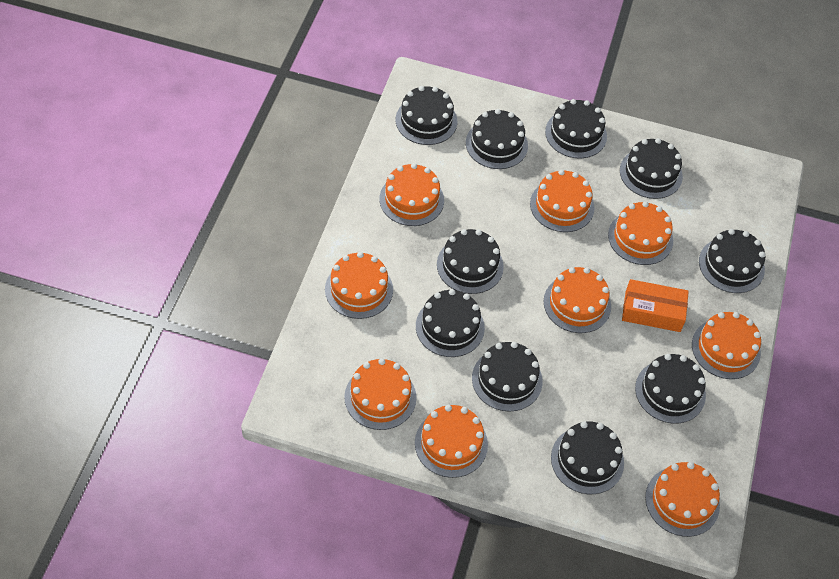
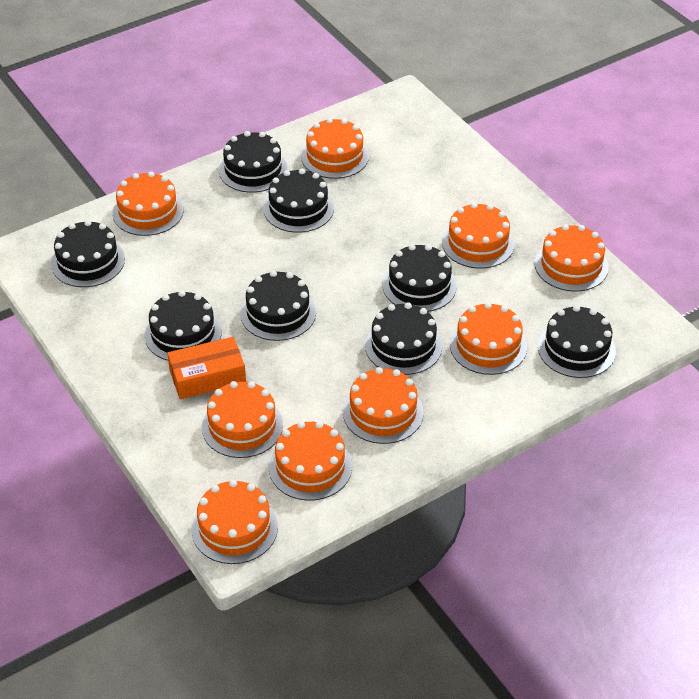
black cake: [396,86,457,145] [416,289,485,357] [437,229,504,294] [466,109,528,169] [472,342,542,412] [545,99,607,158] [551,421,624,494] [620,138,683,199] [635,354,706,424] [699,229,765,293] = 10 -> [51,220,125,287] [145,290,221,361] [219,131,287,193] [240,270,316,341] [263,168,334,233] [365,302,442,375] [382,244,457,312] [538,305,616,378] = 8

